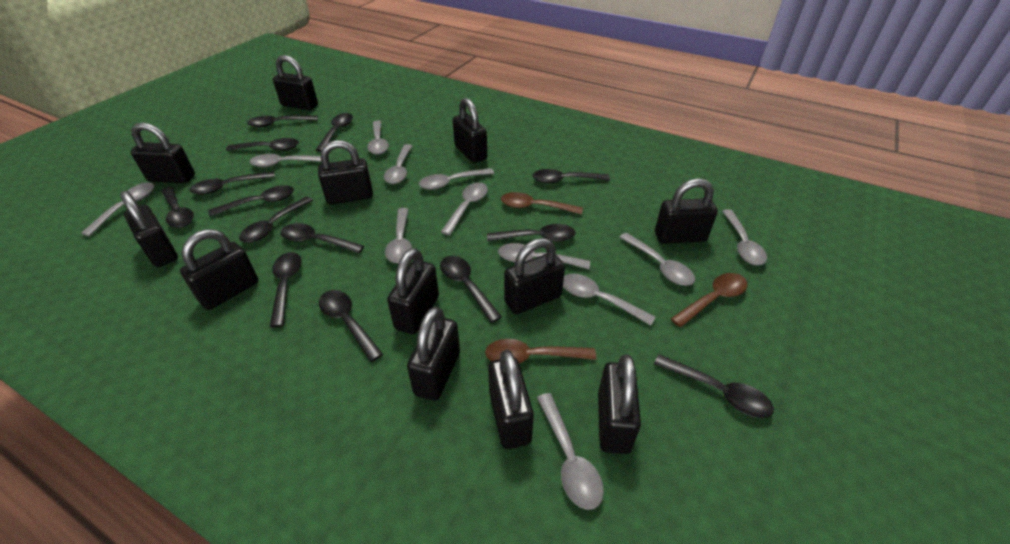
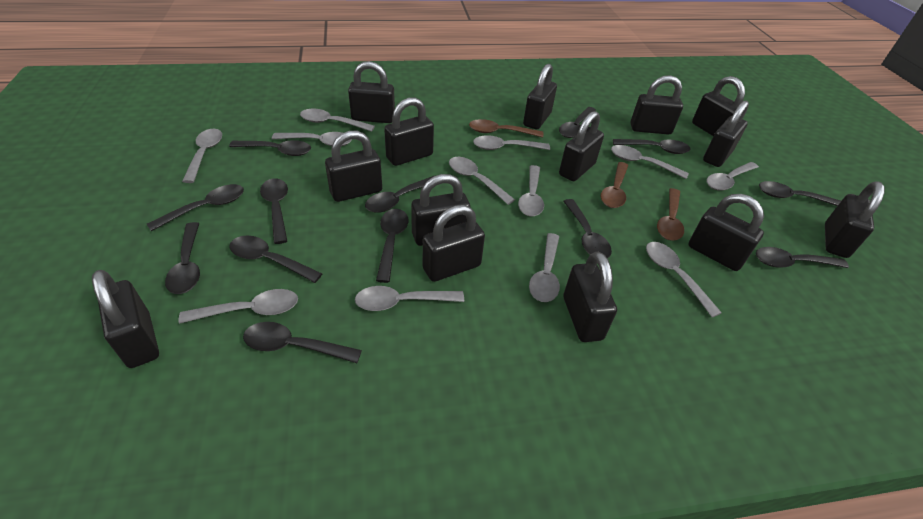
black padlock: [120,191,178,267] [131,122,195,183] [180,229,258,310] [273,55,318,110] [318,140,373,204] [387,248,439,334] [407,307,460,401] [453,98,487,163] [488,350,534,449] [504,238,565,314] [598,354,641,454] [655,179,718,244] = 12 -> [92,270,159,368] [325,131,382,202] [348,61,395,123] [384,97,434,166] [411,174,470,246] [423,205,485,282] [523,64,557,129] [559,111,604,181] [563,252,617,342] [630,75,683,135] [688,194,764,271] [692,76,745,136] [703,100,749,167] [825,182,885,258] = 14
black spoon: [162,187,194,228] [190,171,275,195] [208,185,294,217] [226,138,299,151] [239,196,313,243] [247,115,318,127] [270,252,301,328] [281,223,364,253] [316,113,353,152] [319,290,383,362] [440,256,502,323] [487,224,575,242] [532,169,610,183] [654,354,774,418] = 14 -> [147,184,244,231] [165,222,200,294] [229,140,311,156] [229,236,322,283] [243,322,362,363] [260,178,288,244] [365,176,434,213] [376,209,408,283] [559,107,596,138] [563,199,612,258] [613,139,691,154] [756,247,849,268] [759,181,841,206] = 13

